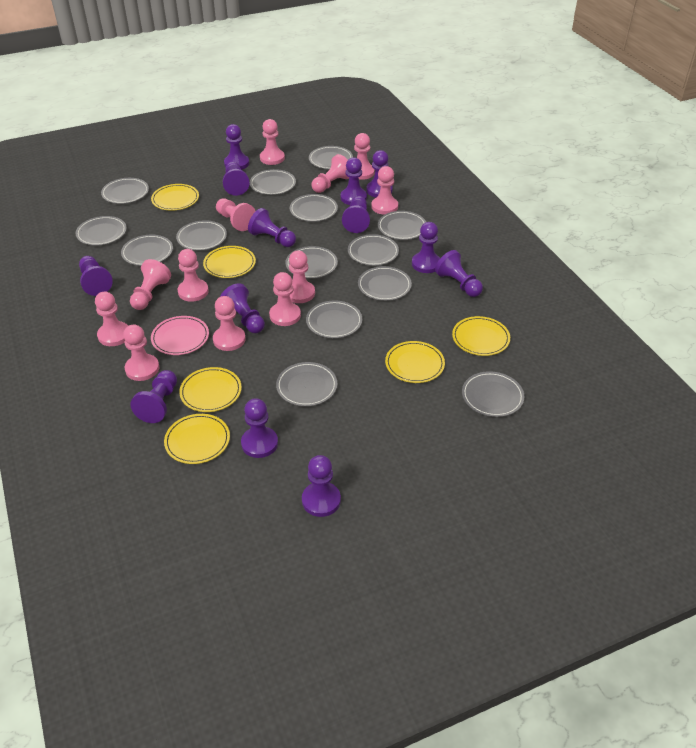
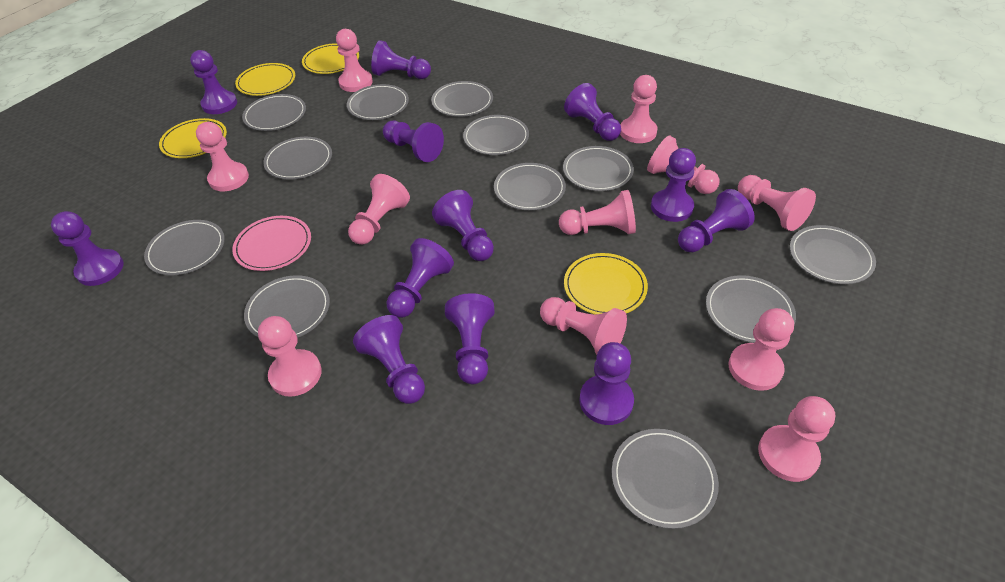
grey plate: [76,216,127,246] [101,178,149,204] [121,235,173,266] [176,220,227,251] [250,169,296,195] [276,362,337,407] [285,246,338,279] [290,194,338,222] [306,301,362,338] [309,146,353,169] [348,234,399,266] [358,266,412,301] [378,211,426,240] [462,371,524,417] = 14 -> [144,220,225,275] [242,94,306,131] [244,275,330,338] [263,137,332,180] [347,84,409,120] [431,81,493,117] [463,115,529,155] [494,163,566,210] [563,146,634,191] [612,429,719,529] [706,275,796,343] [790,225,876,284] = 12
pink pawn: [95,292,128,346] [123,325,159,381] [130,259,171,310] [177,249,209,302] [213,296,246,351] [216,199,255,231] [260,119,285,165] [269,272,301,326] [289,250,315,303] [311,154,349,193] [354,133,375,180] [372,166,398,215] = 12 -> [196,122,249,191] [258,316,322,397] [336,29,373,92] [348,174,410,245] [540,297,627,355] [559,190,636,235] [620,75,657,143] [647,135,719,194] [729,308,794,391] [738,175,816,231] [758,396,835,482] = 11
purple pawn: [79,256,113,296] [130,370,177,423] [220,283,265,333] [223,162,250,196] [224,124,249,170] [241,398,278,458] [248,208,296,247] [302,455,341,517] [341,157,367,205] [342,196,370,233] [367,150,393,197] [412,222,440,273] [435,250,483,297] = 13 -> [51,211,124,286] [190,50,237,114] [353,315,425,404] [371,40,431,79] [383,121,444,162] [386,238,454,318] [432,190,494,261] [445,293,495,384] [564,83,621,141] [579,342,634,425] [651,148,696,222] [678,189,755,252] = 12
yellow plate: [151,184,199,211] [164,414,230,464] [179,367,242,412] [203,246,256,278] [385,341,445,383] [452,316,510,356] = 6 -> [159,118,227,158] [235,63,295,96] [302,43,359,74] [564,253,648,314] = 4

